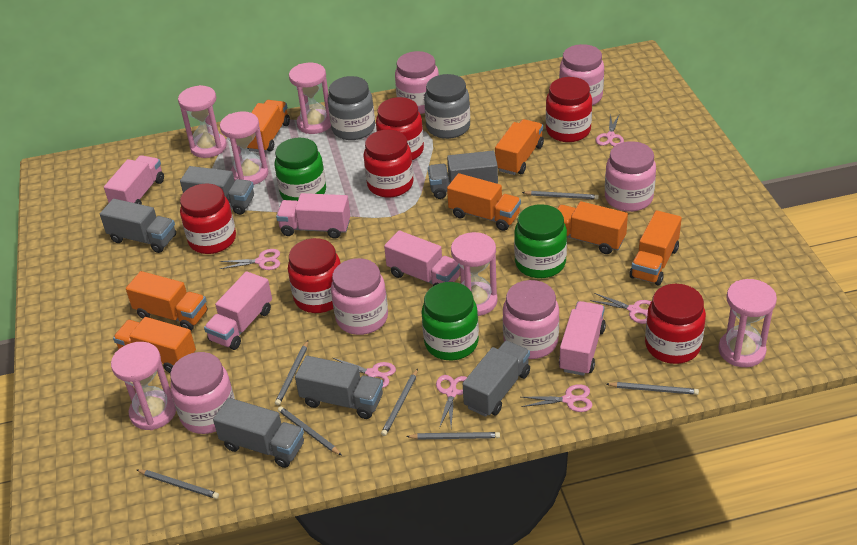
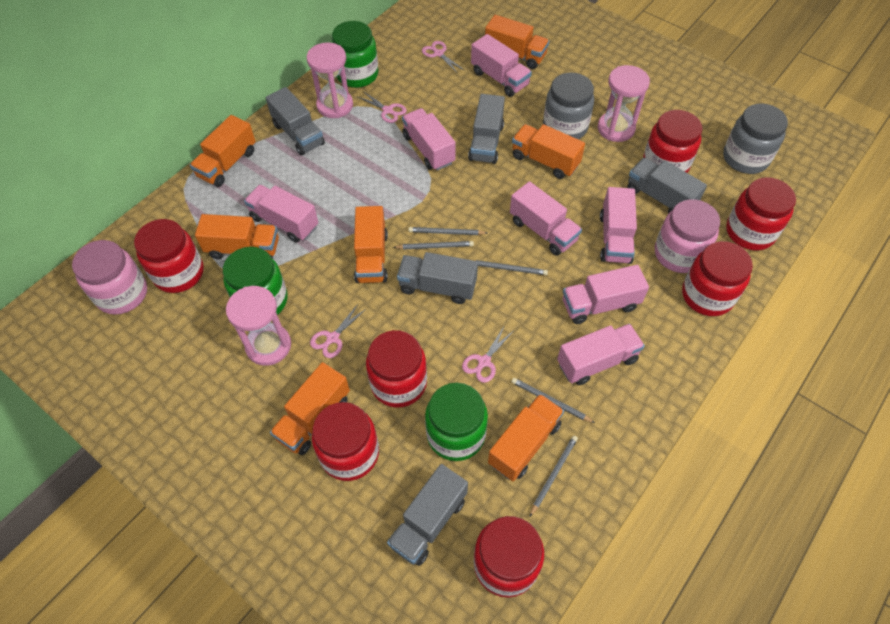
grey pencil: [137,469,219,499] [275,341,308,405] [278,406,342,455] [381,369,418,436] [406,432,500,439] [522,191,599,200] [607,382,699,395] = 7 -> [393,241,474,249] [409,227,487,235] [473,260,548,275] [511,378,595,423] [529,436,578,517] = 5
grey truck: [100,199,176,253] [180,166,254,215] [213,398,304,468] [295,356,383,419] [428,151,498,199] [463,341,530,417] = 6 -> [266,87,325,156] [387,464,468,566] [397,252,478,304] [468,94,505,164] [627,158,707,214] = 5
pink hourglass: [111,342,176,430] [178,85,227,158] [220,111,268,185] [289,63,331,134] [451,232,498,316] [718,279,777,367] = 6 -> [226,286,291,366] [307,42,353,118] [598,65,650,142] = 3
pink jar: [170,352,235,434] [331,258,388,335] [395,51,439,114] [503,280,559,359] [559,44,604,106] [605,141,656,212] = 6 -> [72,240,147,315] [655,199,720,273] = 2
pink scissors: [220,249,280,270] [333,358,396,388] [436,375,467,428] [521,384,592,412] [590,293,651,324] [596,114,624,146] = 6 -> [310,304,367,358] [358,91,407,123] [422,41,464,74] [462,325,513,383] = 4
pink truck: [104,155,164,205] [204,271,272,350] [276,193,351,239] [384,230,460,286] [559,301,606,376] = 5 -> [244,185,318,242] [402,108,456,171] [471,34,532,97] [510,181,582,256] [557,324,645,385] [563,265,649,324] [600,187,637,264] = 7
red jar: [180,183,236,254] [288,238,341,313] [363,130,414,198] [376,97,424,160] [546,77,592,142] [645,284,706,364] = 6 -> [134,219,204,293] [312,402,379,481] [366,330,427,408] [474,516,544,597] [643,110,702,173] [682,241,753,316] [726,177,796,251] = 7

